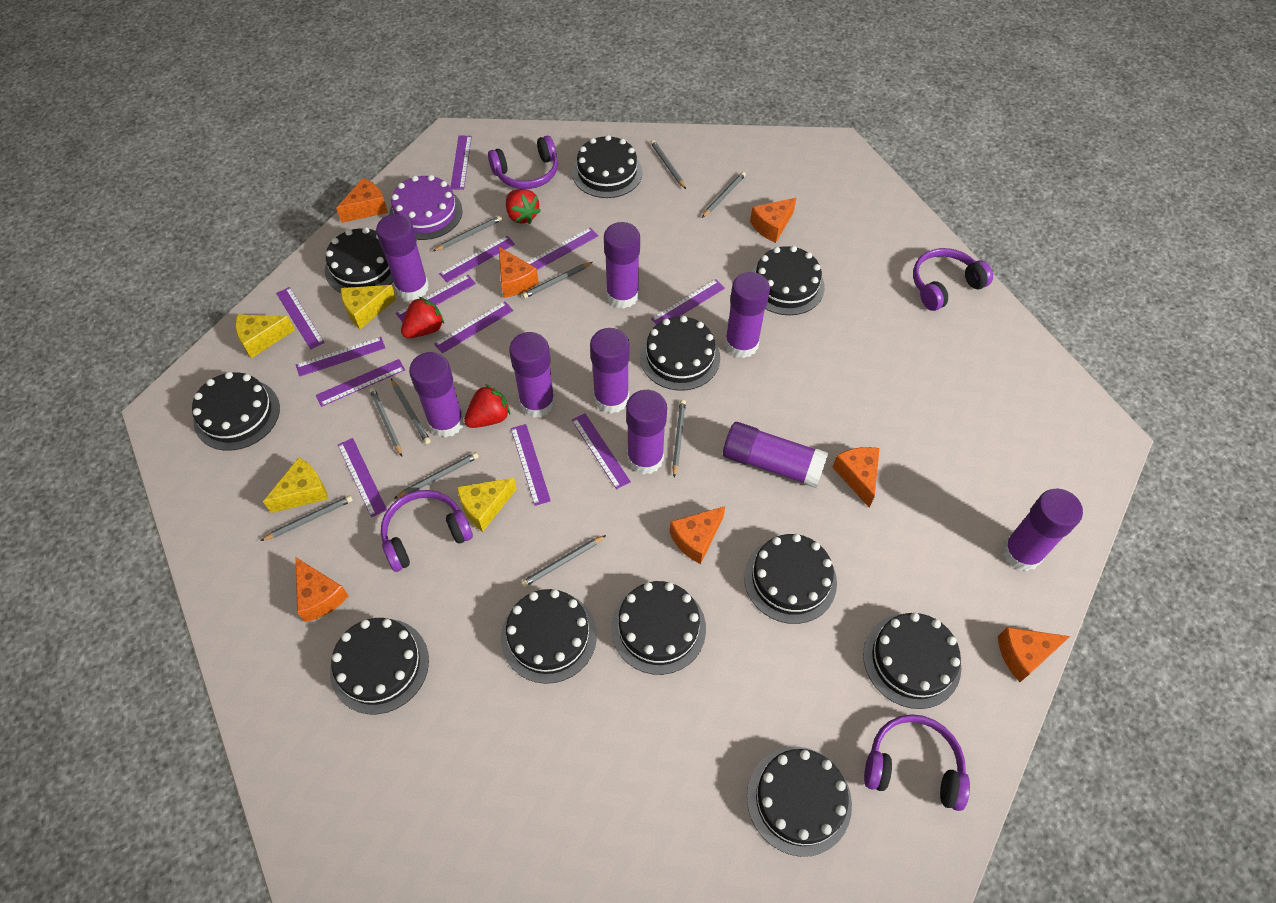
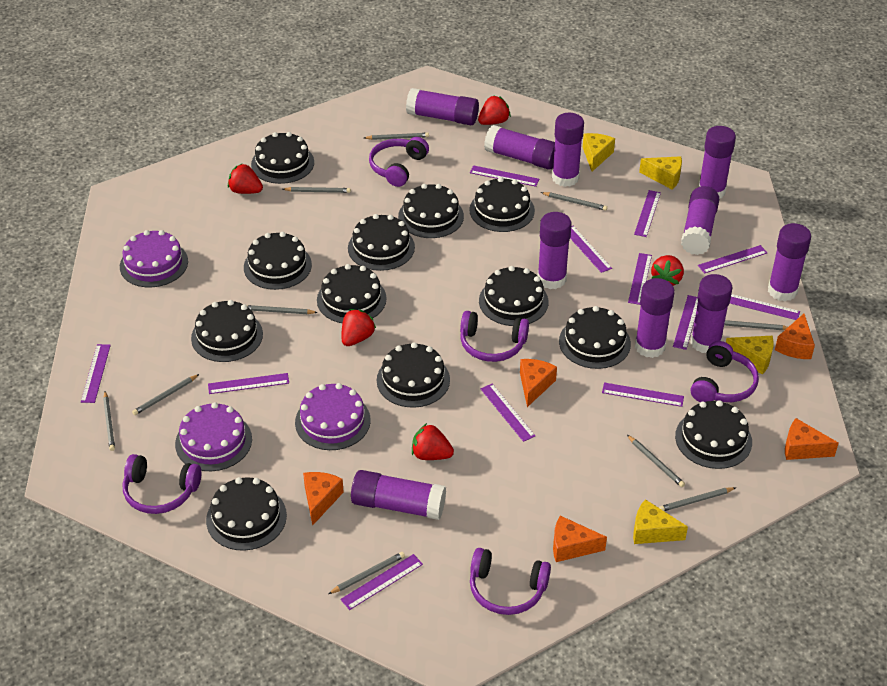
black cake: [192,372,280,451] [325,227,394,293] [330,618,429,714] [501,589,597,684] [572,135,643,198] [611,581,706,675] [640,316,720,391] [744,534,837,624] [747,747,852,857] [751,246,825,315] [863,613,961,709] = 11 -> [191,300,263,362] [206,477,287,551] [244,232,312,290] [251,132,314,184] [317,264,387,323] [348,214,415,271] [377,342,450,408] [398,184,464,238] [469,177,535,232] [479,266,548,326] [559,306,631,369] [675,400,752,469] = 12
orange cheese: [296,558,349,622] [336,178,388,223] [499,247,539,298] [670,506,725,564] [750,198,796,243] [832,447,880,507] [998,627,1070,682] = 7 -> [303,472,344,526] [520,359,557,407] [553,516,607,562] [775,314,815,359] [785,418,839,460] = 5
purple cake: [389,175,463,240] = 1 -> [120,230,188,287] [175,402,252,471] [295,383,371,450] = 3
purple glue stick: [376,214,429,301] [409,352,464,438] [509,332,555,418] [590,328,630,414] [604,222,640,308] [626,390,667,475] [723,422,828,488] [725,272,770,358] [1002,489,1083,571] = 9 -> [351,470,446,520] [406,88,479,125] [484,125,555,170] [537,212,572,289] [552,112,584,187] [635,278,675,358] [681,186,719,255] [690,274,733,353] [699,126,736,199] [768,223,811,301] = 10
purple headphones: [381,490,473,572] [488,136,558,189] [864,714,970,811] [913,248,993,311] = 4 -> [123,454,201,514] [369,137,429,187] [460,311,529,362] [470,548,551,615] [691,341,759,402] = 5
red strawberry: [401,297,444,338] [464,384,510,428] [506,189,541,224] = 3 -> [228,163,263,194] [342,309,376,346] [412,423,454,460] [478,95,511,125] [651,255,684,286] = 5

